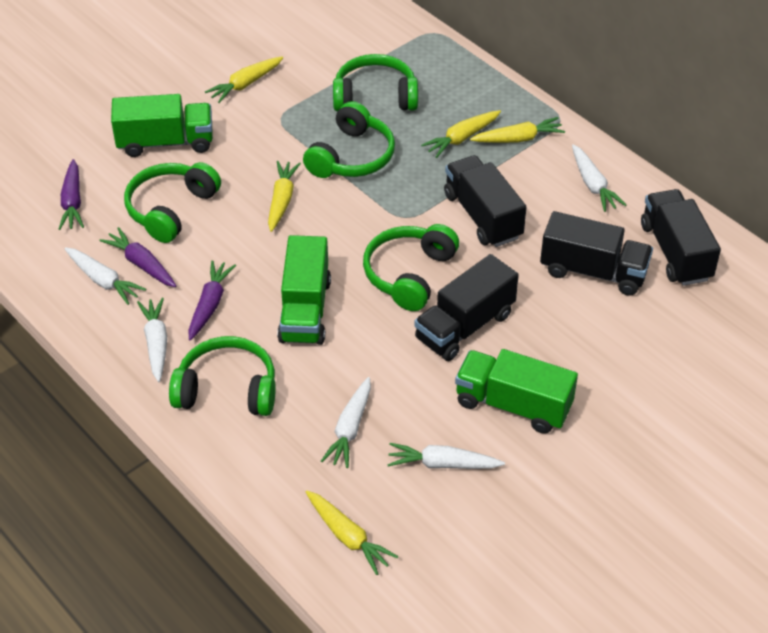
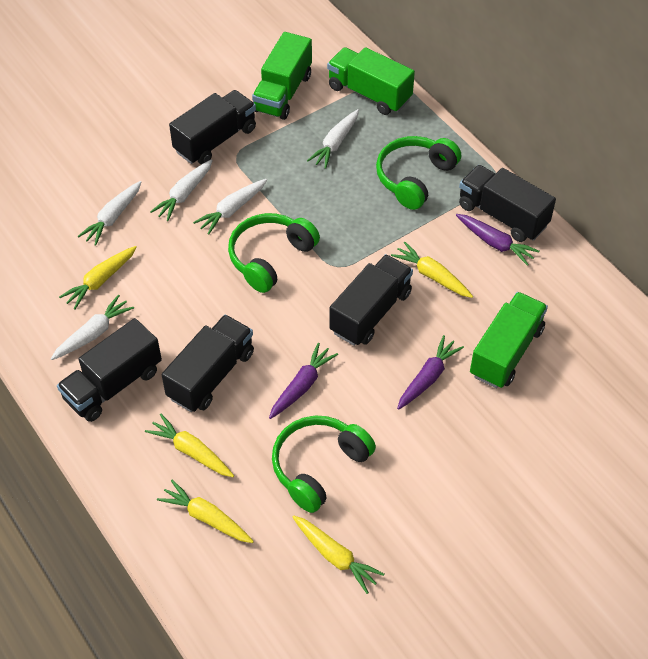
black truck: [414,254,519,361] [444,155,527,247] [540,211,653,296] [641,189,721,286] = 4 -> [57,318,162,422] [161,315,254,412] [169,90,256,165] [329,254,413,346] [459,165,556,242] = 5
green headphones: [124,162,221,243] [169,336,276,416] [303,101,395,178] [333,54,418,112] [363,224,459,311] = 5 -> [228,213,320,293] [272,416,376,513] [376,136,461,210] = 3

